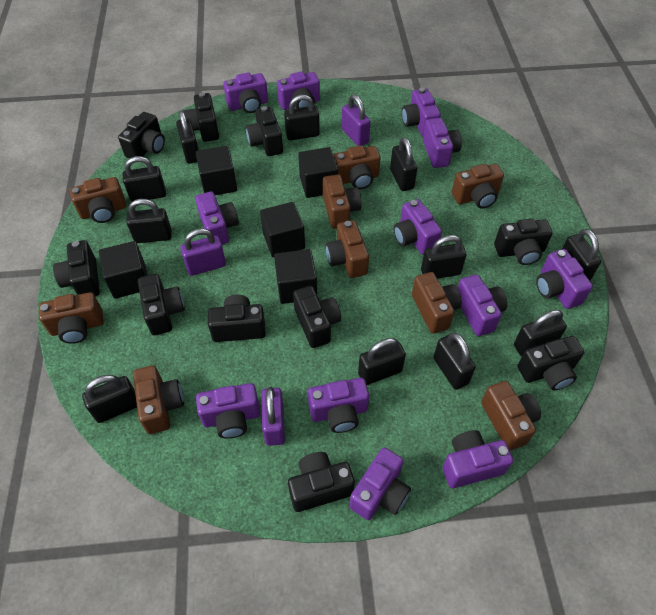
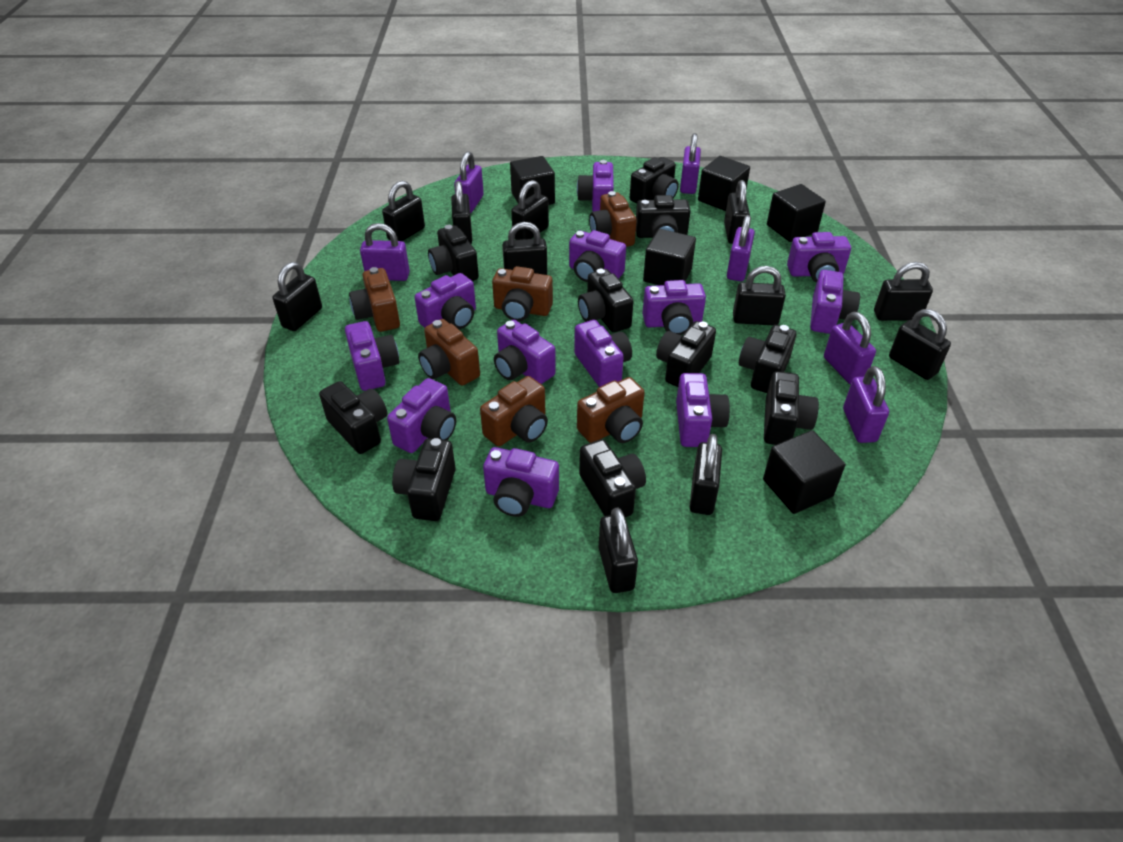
brown camera: [39,292,104,344] [70,177,126,223] [133,366,184,434] [323,175,362,229] [326,220,369,278] [333,145,381,189] [412,272,462,334] [452,164,504,209] [481,381,541,450] = 9 -> [349,267,400,332] [418,319,480,386] [480,376,548,447] [492,266,553,321] [577,377,645,443] [589,191,637,247] = 6
purple padlock: [180,228,226,276] [261,387,285,446] [342,95,371,146] = 3 -> [360,223,410,281] [454,151,484,213] [680,133,701,194] [727,215,755,281] [824,312,876,385] [843,366,889,443] = 6

